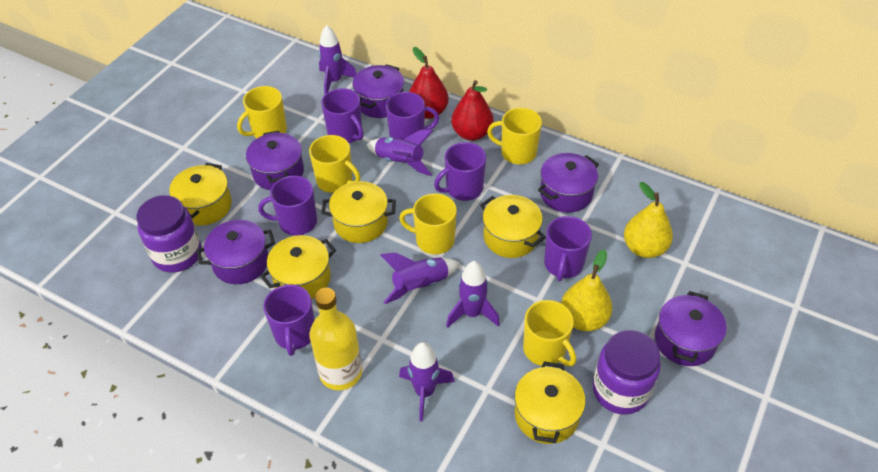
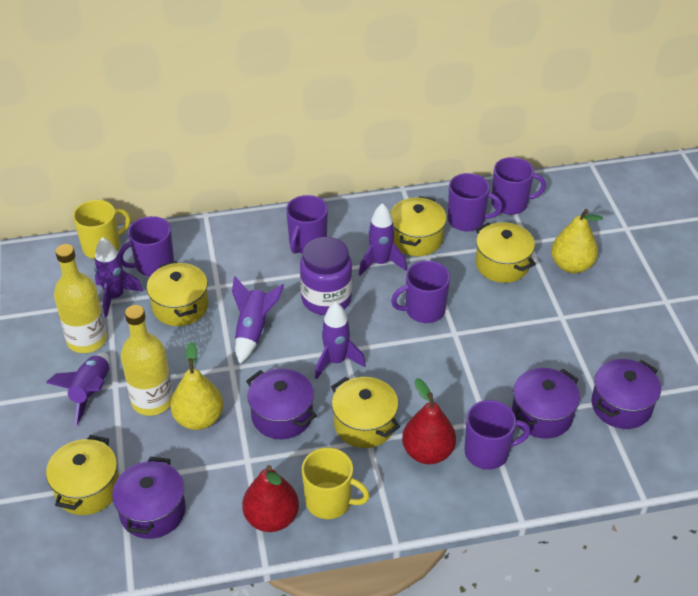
purple jar: [136,195,202,273] [593,330,661,415] = 2 -> [300,237,352,315] = 1
purple pot: [196,220,275,284] [246,131,304,190] [353,64,404,118] [538,153,599,213] [655,291,727,366] = 5 -> [112,457,186,539] [246,369,317,439] [512,368,580,439] [591,359,661,429] = 4
yellow bottle: [310,288,362,390] = 1 -> [54,244,107,353] [121,305,173,416] = 2
yellow mug: [237,86,287,138] [309,135,361,193] [399,193,457,254] [487,108,542,164] [523,300,576,366] = 5 -> [73,200,131,259] [302,448,370,519] = 2

